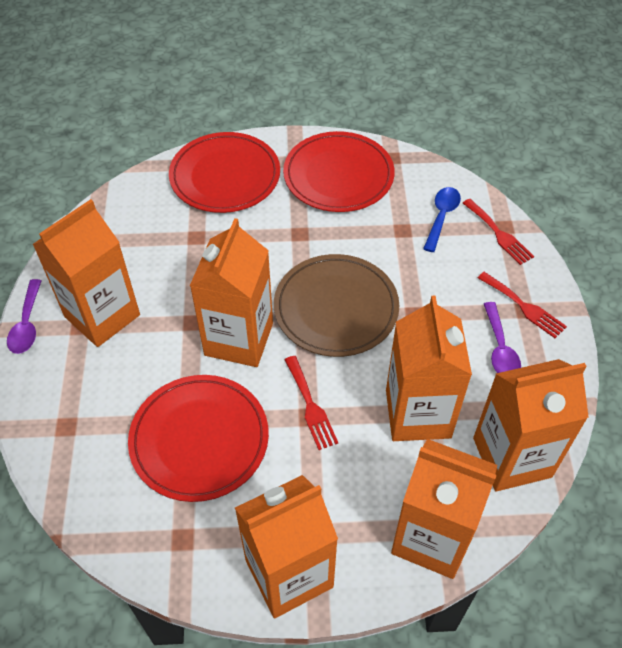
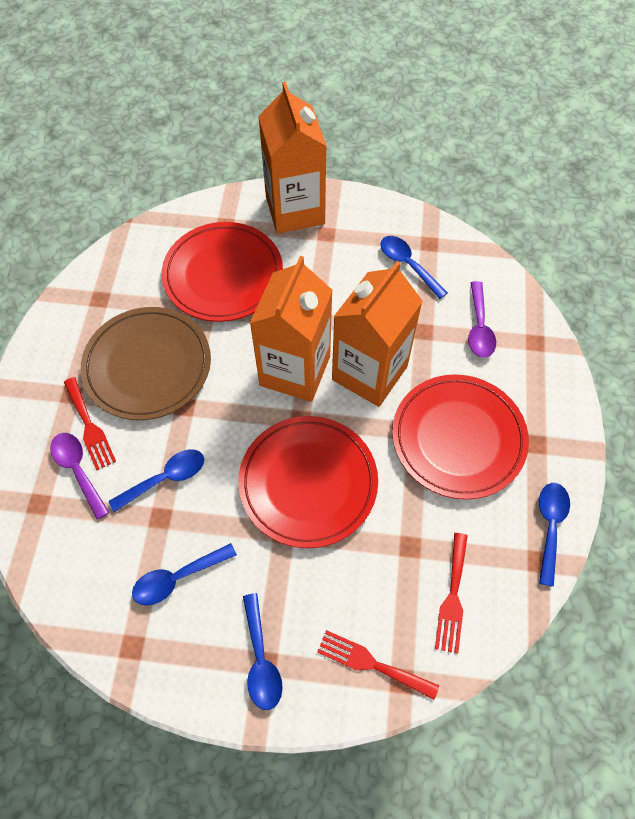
blue spoon: [423,187,461,252] = 1 -> [109,449,204,512] [132,543,237,605] [243,593,283,710] [380,236,448,299] [539,483,570,587] = 5
orange carton: [33,199,140,347] [190,218,273,367] [235,475,338,618] [386,295,472,441] [391,439,497,579] [473,359,589,492] = 6 -> [250,256,333,402] [258,82,326,234] [332,261,423,407] = 3

